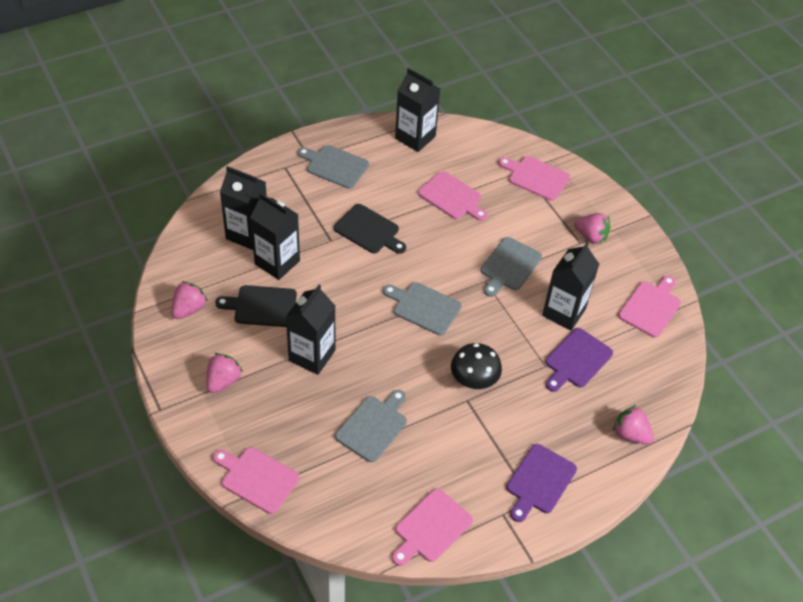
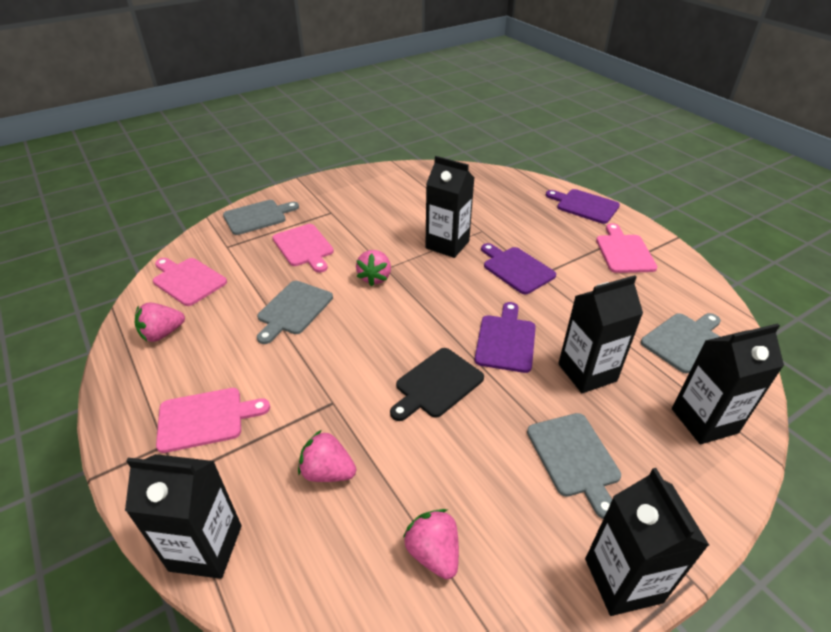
black cutting board: [215,285,297,327] [334,204,406,254] = 2 -> [390,348,484,421] = 1
black mushroom: [451,343,502,389] = 1 -> none = 0
pink cutting board: [213,447,300,514] [392,489,473,566] [418,171,488,221] [498,156,570,201] [618,276,681,337] = 5 -> [153,258,227,306] [156,388,270,453] [272,224,334,273] [596,223,657,273] = 4
purple cutting board: [506,444,577,522] [545,328,613,392] = 2 -> [475,302,536,373] [481,243,556,294] [546,189,620,224] = 3

